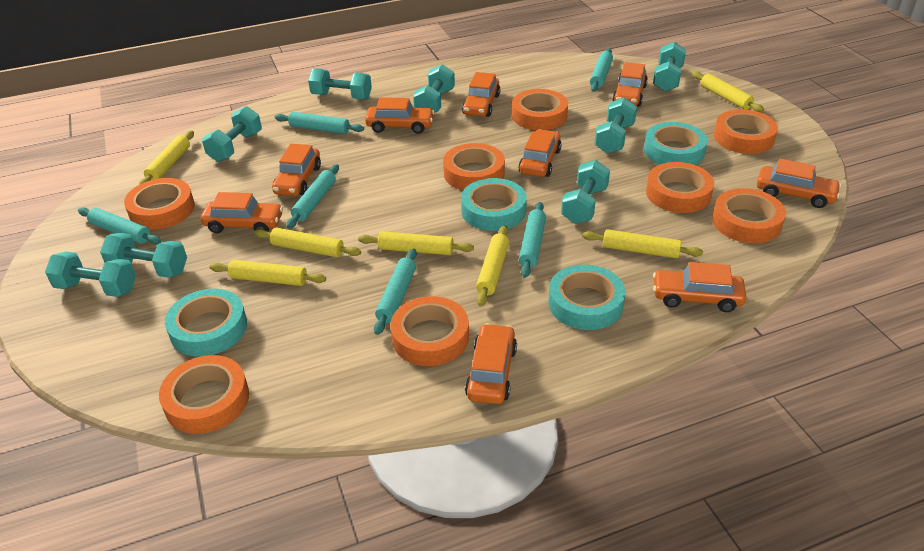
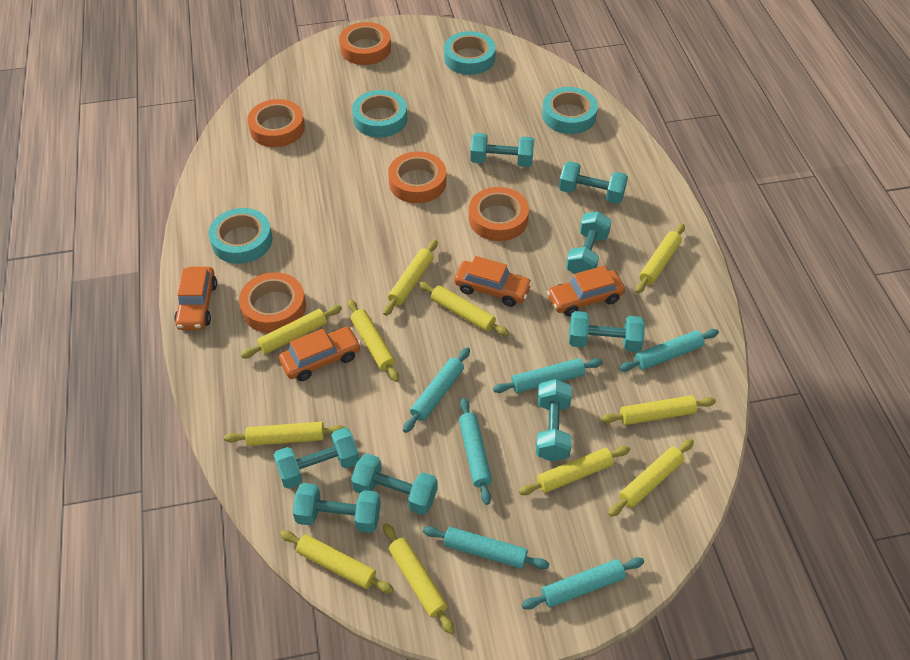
orange car: [201,192,283,233] [272,144,321,196] [365,97,434,134] [462,72,500,117] [465,323,517,404] [518,129,562,177] [612,62,648,107] [653,262,746,312] [757,159,841,208] = 9 -> [174,267,217,330] [279,327,361,381] [454,256,532,307] [547,266,625,316] = 4
orange tape: [124,178,195,230] [159,355,249,434] [390,296,469,366] [443,143,505,190] [512,89,568,130] [646,162,714,213] [712,188,786,243] [714,109,778,154] = 8 -> [239,272,306,333] [247,99,305,147] [339,22,391,65] [388,152,446,203] [469,187,529,241] = 5
yellow rolling pin: [139,131,194,185] [210,260,326,286] [254,228,361,257] [358,231,474,255] [476,225,509,306] [582,229,703,258] [692,71,764,112] = 7 -> [224,422,346,446] [241,305,342,358] [280,530,394,594] [348,299,399,382] [383,240,438,316] [383,523,454,634] [418,282,509,336] [519,446,630,495] [601,395,716,425] [608,439,694,517] [636,224,685,294] = 11

